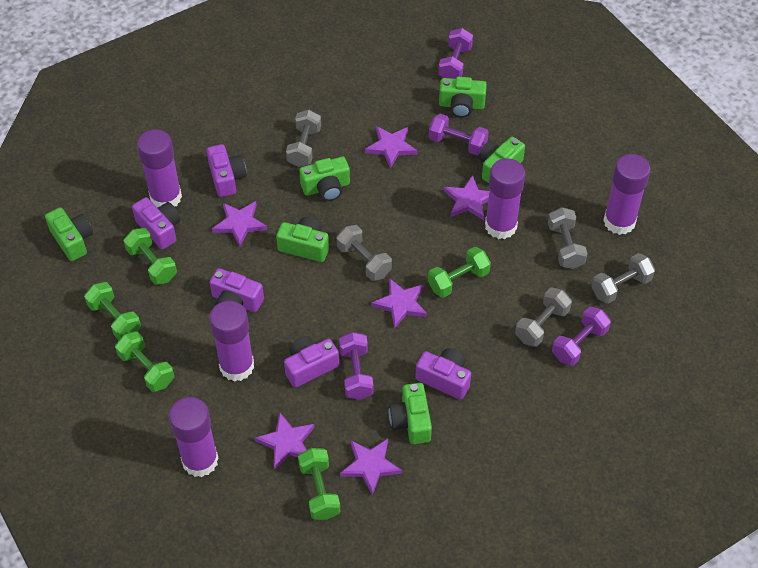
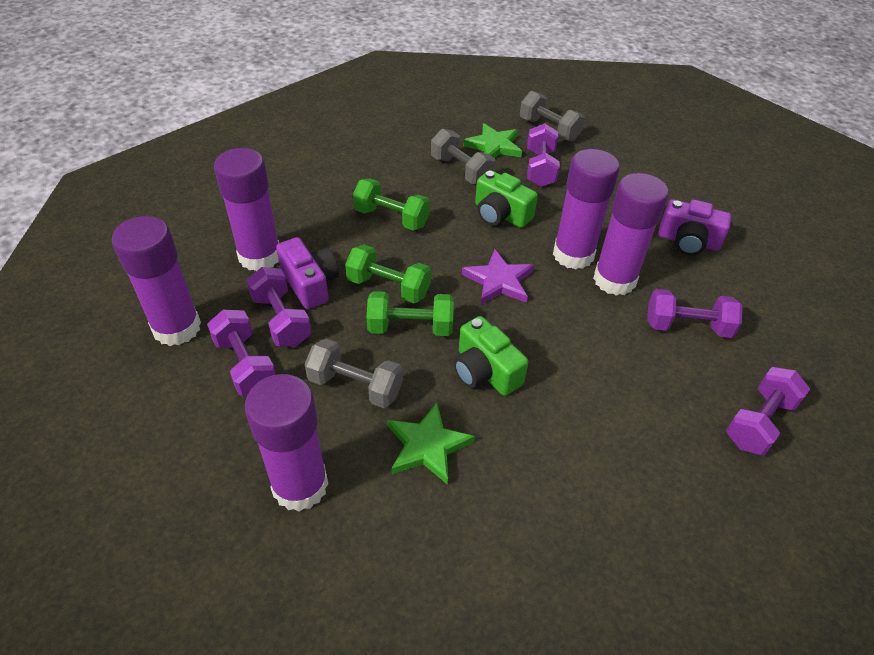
green camera: [45,207,93,261] [276,217,329,262] [299,157,350,201] [389,383,432,444] [439,77,487,118] [479,137,525,183] = 6 -> [454,316,528,396] [475,170,538,228] = 2
green dumbbell: [84,282,141,340] [115,331,174,392] [124,228,177,285] [298,448,340,520] [428,247,491,298] = 5 -> [345,244,431,304] [353,178,430,231] [367,291,454,336] = 3
green star: none = 0 -> [387,403,475,485] [463,123,522,158] = 2
grey dumbbell: [286,110,321,167] [337,225,392,281] [515,288,572,347] [548,207,588,269] [591,253,655,304] = 5 -> [305,339,403,408] [431,129,495,185] [520,91,585,142] = 3
purple camera: [132,197,180,250] [207,144,247,197] [210,268,264,312] [284,336,339,388] [415,348,471,400] = 5 -> [276,237,339,309] [658,199,731,256] = 2
purple dumbbell: [339,332,374,400] [429,114,489,155] [438,28,473,79] [552,307,611,366] = 4 -> [207,310,276,396] [246,267,312,347] [527,123,560,187] [647,289,743,338] [726,367,810,455] = 5
purple star: [212,201,267,247] [255,413,315,470] [340,439,402,495] [365,126,417,169] [371,278,427,329] [444,175,489,220] = 6 -> [462,249,534,304] = 1

